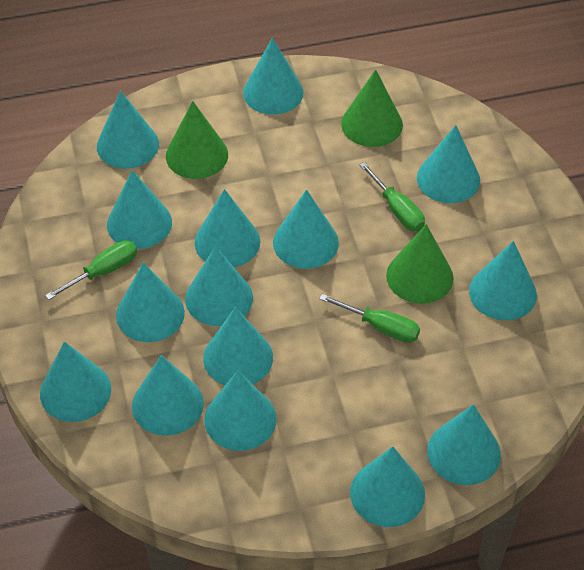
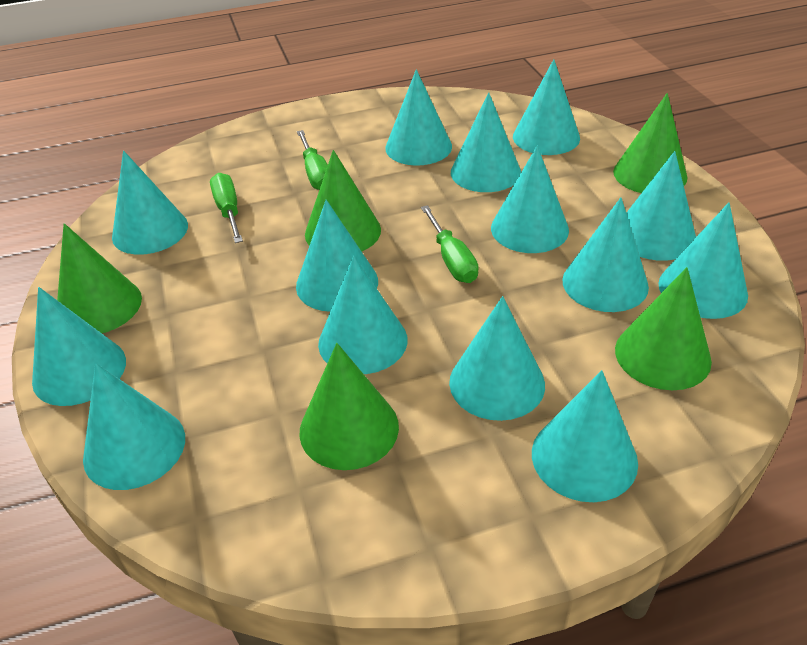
green cone: [166,101,228,179] [341,69,403,147] [386,224,454,304] = 3 -> [57,223,142,333] [299,343,399,470] [305,150,381,251] [613,93,688,193] [615,267,712,390] = 5
turquoise cone: [40,341,111,422] [97,91,159,169] [107,170,172,249] [116,262,185,342] [132,355,204,436] [185,246,253,326] [195,189,260,267] [203,307,273,385] [204,370,277,451] [243,38,304,115] [273,189,339,269] [350,446,425,527] [417,125,480,203] [427,404,501,485] [469,241,537,321] = 15 -> [32,287,126,406] [83,363,185,490] [112,151,188,255] [296,200,378,312] [318,256,407,374] [385,69,452,165] [449,296,545,421] [451,92,521,192] [491,146,569,253] [513,59,580,155] [532,370,638,502] [562,198,649,312] [626,151,696,261] [659,202,748,319] = 14

